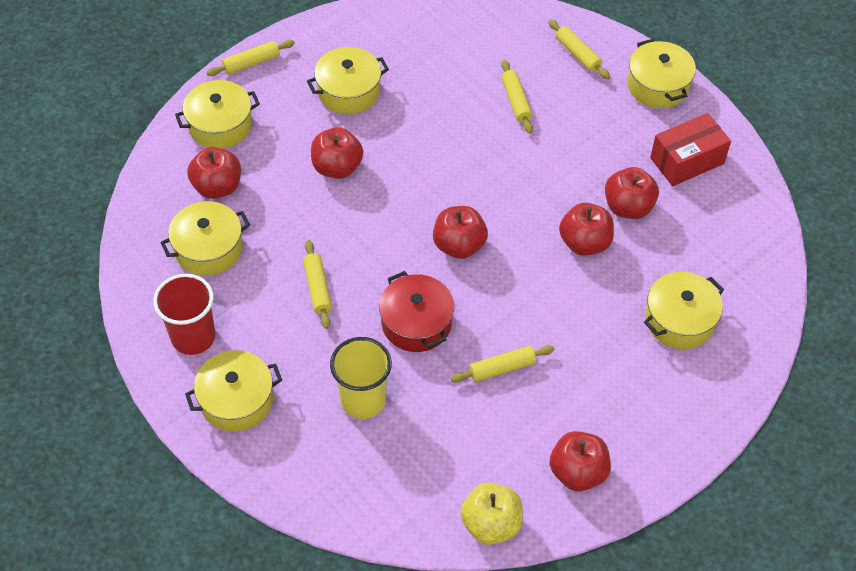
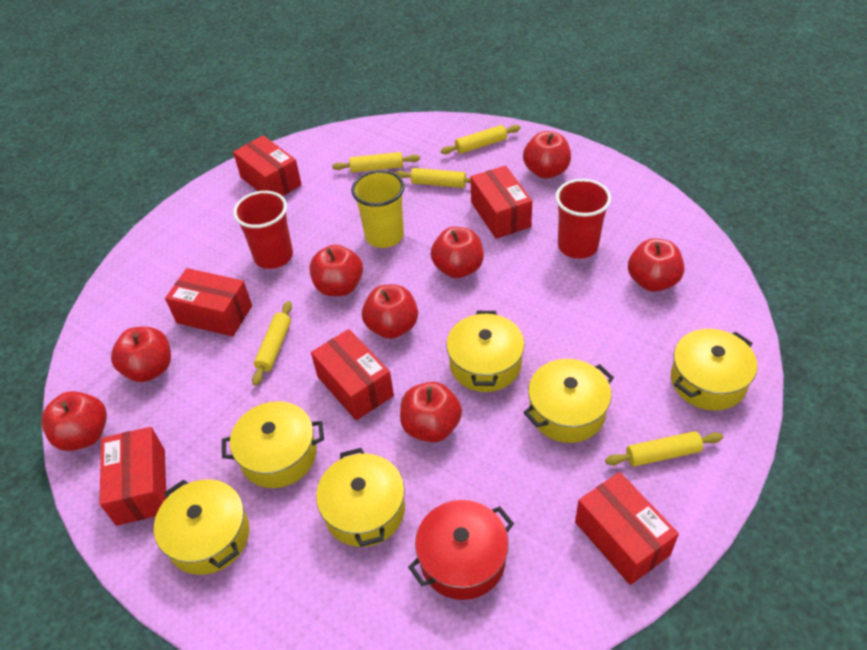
red apple: [187,147,241,199] [311,127,363,179] [433,206,488,259] [550,431,611,491] [559,203,614,256] [605,167,659,219] = 6 -> [41,391,107,451] [111,327,171,382] [309,244,363,296] [362,284,418,339] [400,382,462,442] [431,227,484,278] [523,131,571,179] [628,238,684,292] = 8
red box: [650,113,731,186] = 1 -> [100,427,166,526] [165,268,252,337] [233,135,302,196] [311,329,394,420] [470,165,532,239] [575,472,679,585] = 6
red cup: [153,274,215,355] = 1 -> [233,191,293,269] [555,179,611,259] = 2
yellow apple: [460,482,523,545] = 1 -> none = 0

